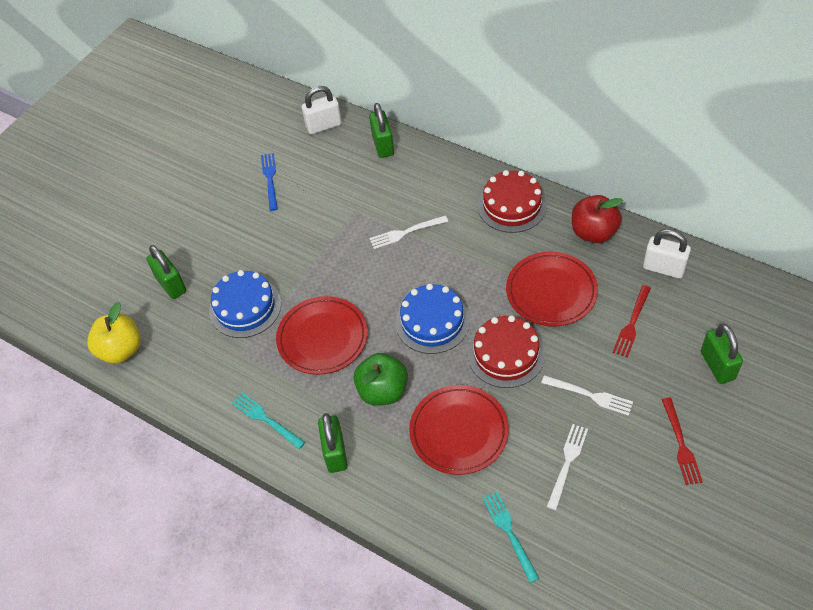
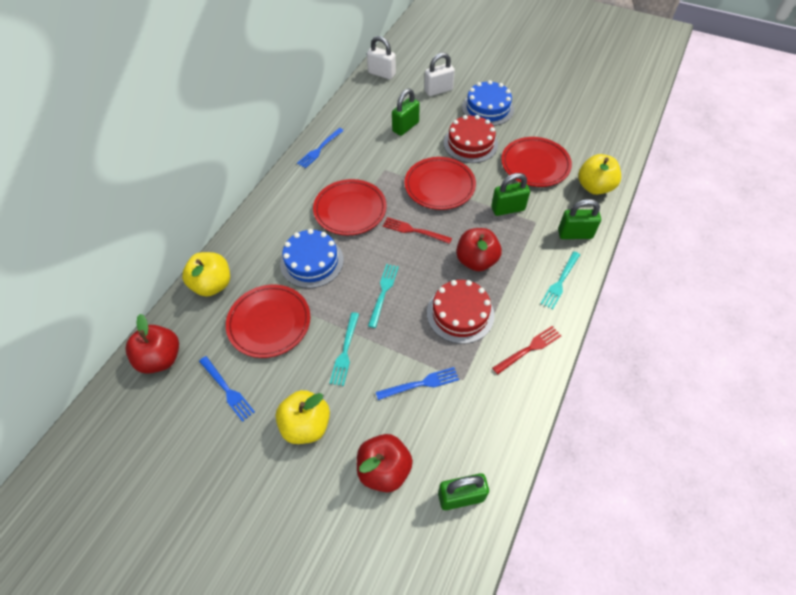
blue fork: [261,153,278,211] = 1 -> [199,356,255,422] [297,128,344,168] [376,367,459,400] = 3
green apple: [353,353,408,406] = 1 -> none = 0
red apple: [572,195,623,243] = 1 -> [126,314,179,374] [357,434,413,492] [456,228,502,271] = 3
red plate: [276,296,368,375] [409,385,509,475] [506,252,598,327] = 3 -> [226,285,311,358] [313,179,387,235] [405,157,476,210] [501,137,572,187] = 4
turquoise fork: [232,393,305,449] [482,491,540,583] = 2 -> [330,312,359,386] [368,264,399,328] [540,251,580,310] = 3
white fork: [369,215,448,249] [541,375,633,416] [547,424,588,510] = 3 -> none = 0
yellow apple: [87,302,141,364] = 1 -> [182,252,230,296] [275,390,330,444] [578,154,621,195] = 3

